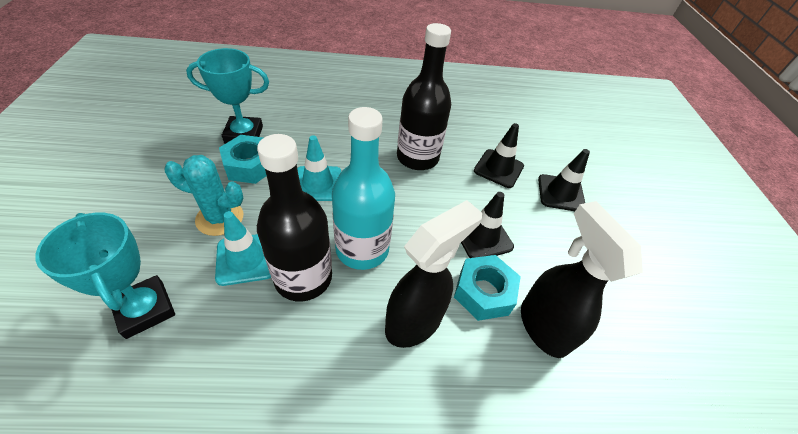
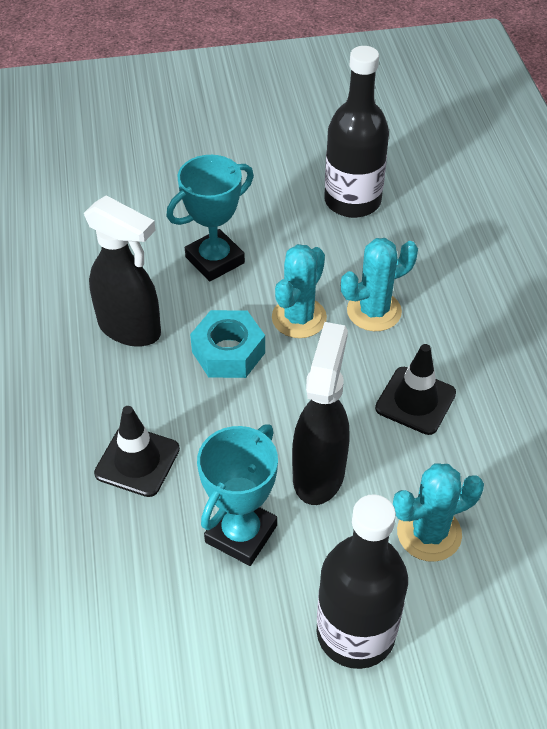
black traffic cone: [461,192,514,258] [474,123,524,188] [538,149,590,211] = 3 -> [94,406,180,497] [375,344,456,435] = 2
turquoise bottle: [332,107,395,270] = 1 -> none = 0
turquoise cactus: [164,155,243,236] = 1 -> [272,244,327,338] [341,238,418,331] [393,463,484,562] = 3
turquoise nut: [219,135,267,184] [454,255,521,321] = 2 -> [190,310,265,378] = 1
turquoise traffic cone: [215,211,271,286] [297,135,341,201] = 2 -> none = 0

